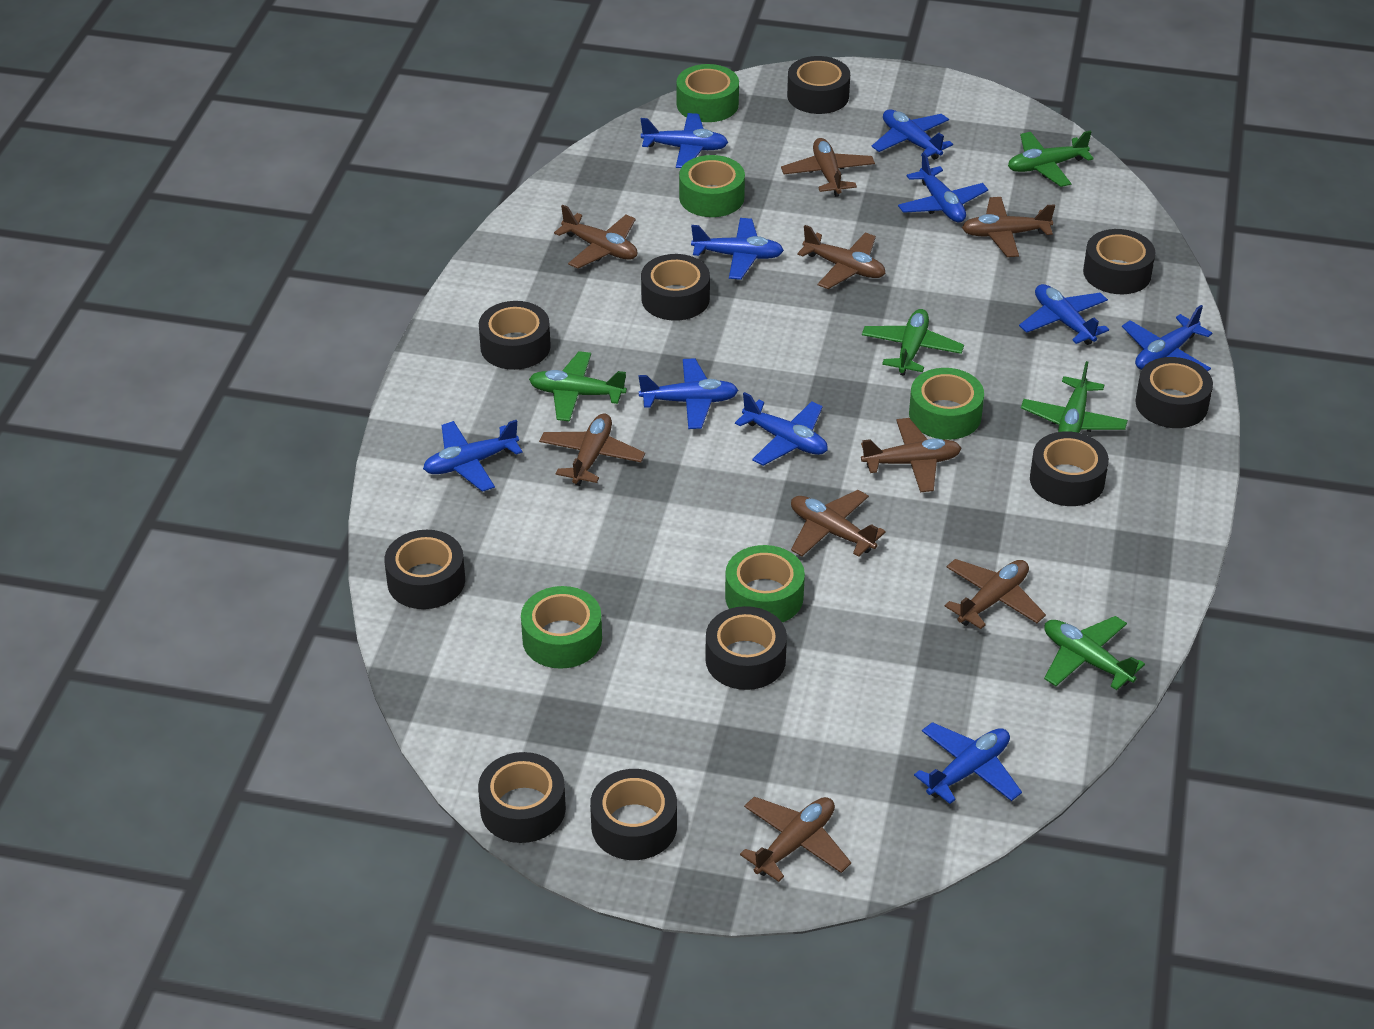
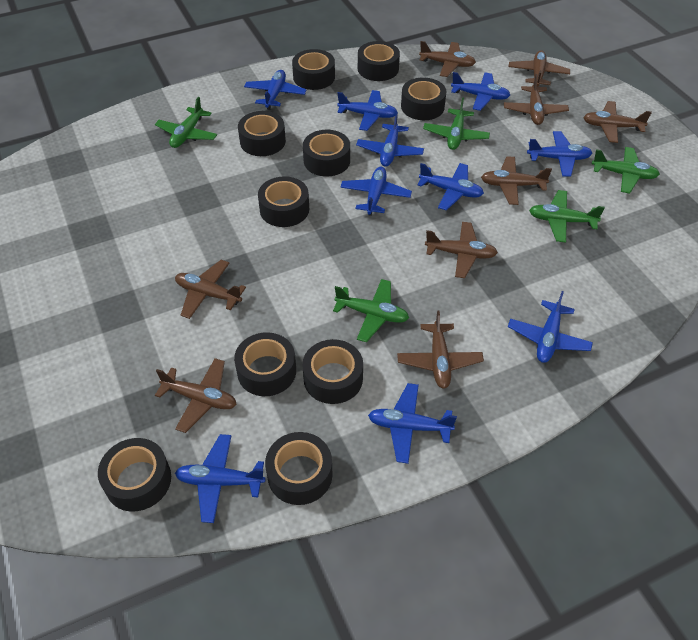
green tape: [521,586,602,669] [677,64,739,122] [679,155,745,217] [725,545,805,622] [909,368,984,440] = 5 -> none = 0

